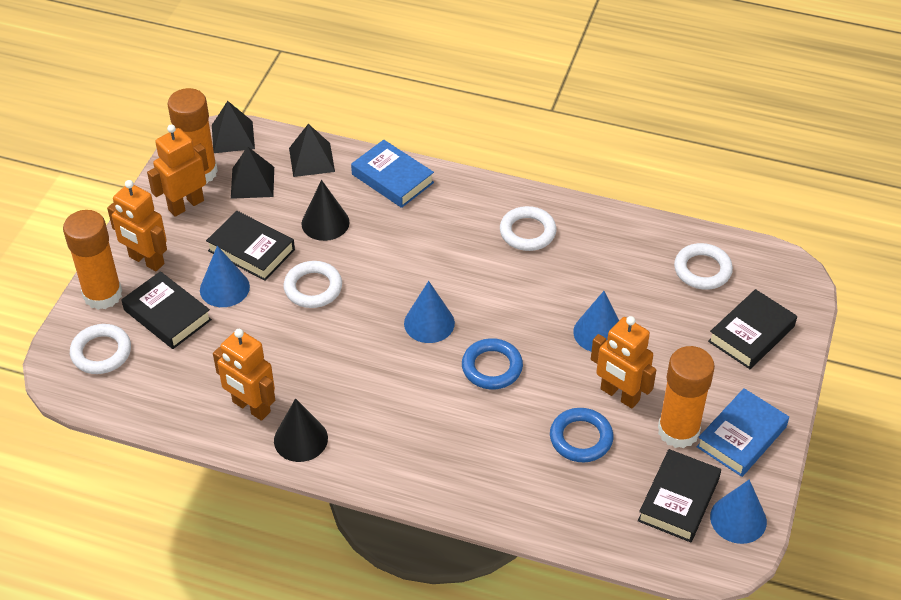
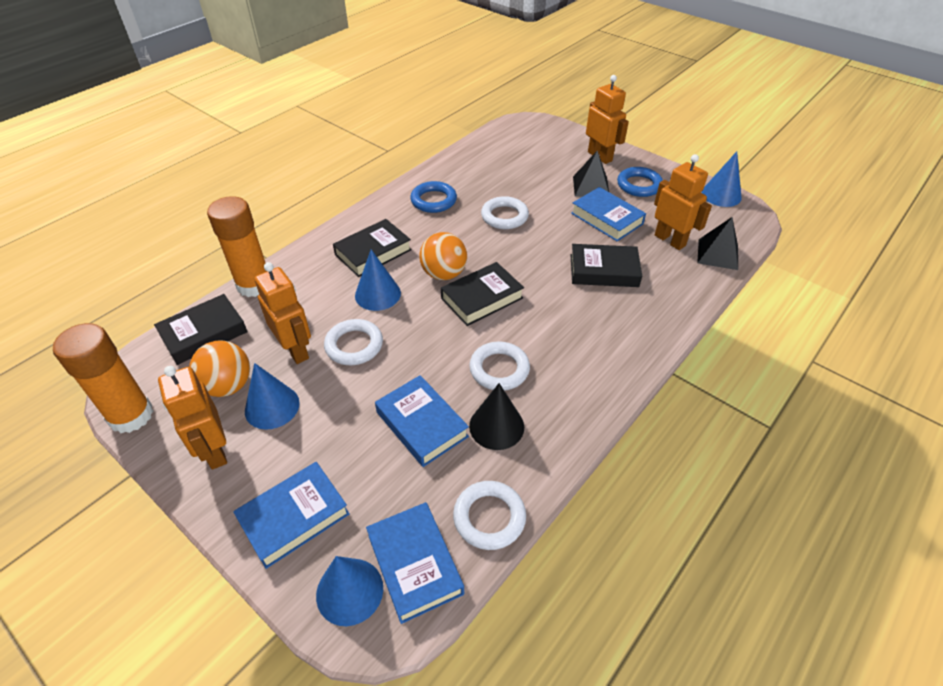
black cone: [274,398,328,462] [301,180,350,241] = 2 -> [469,383,524,450] = 1
black pyramid: [212,101,255,153] [231,146,274,199] [289,124,335,177] = 3 -> [573,151,609,197] [697,217,738,270] = 2
blue book: [351,140,434,208] [696,388,789,477] = 2 -> [233,462,350,569] [366,502,464,624] [375,375,469,467] [571,187,646,241] = 4
orange ball: none = 0 -> [189,340,250,397] [419,232,467,280] = 2
orange glue stick: [63,210,122,310] [168,88,218,184] [658,346,715,448] = 3 -> [53,323,153,433] [207,196,267,297] = 2

